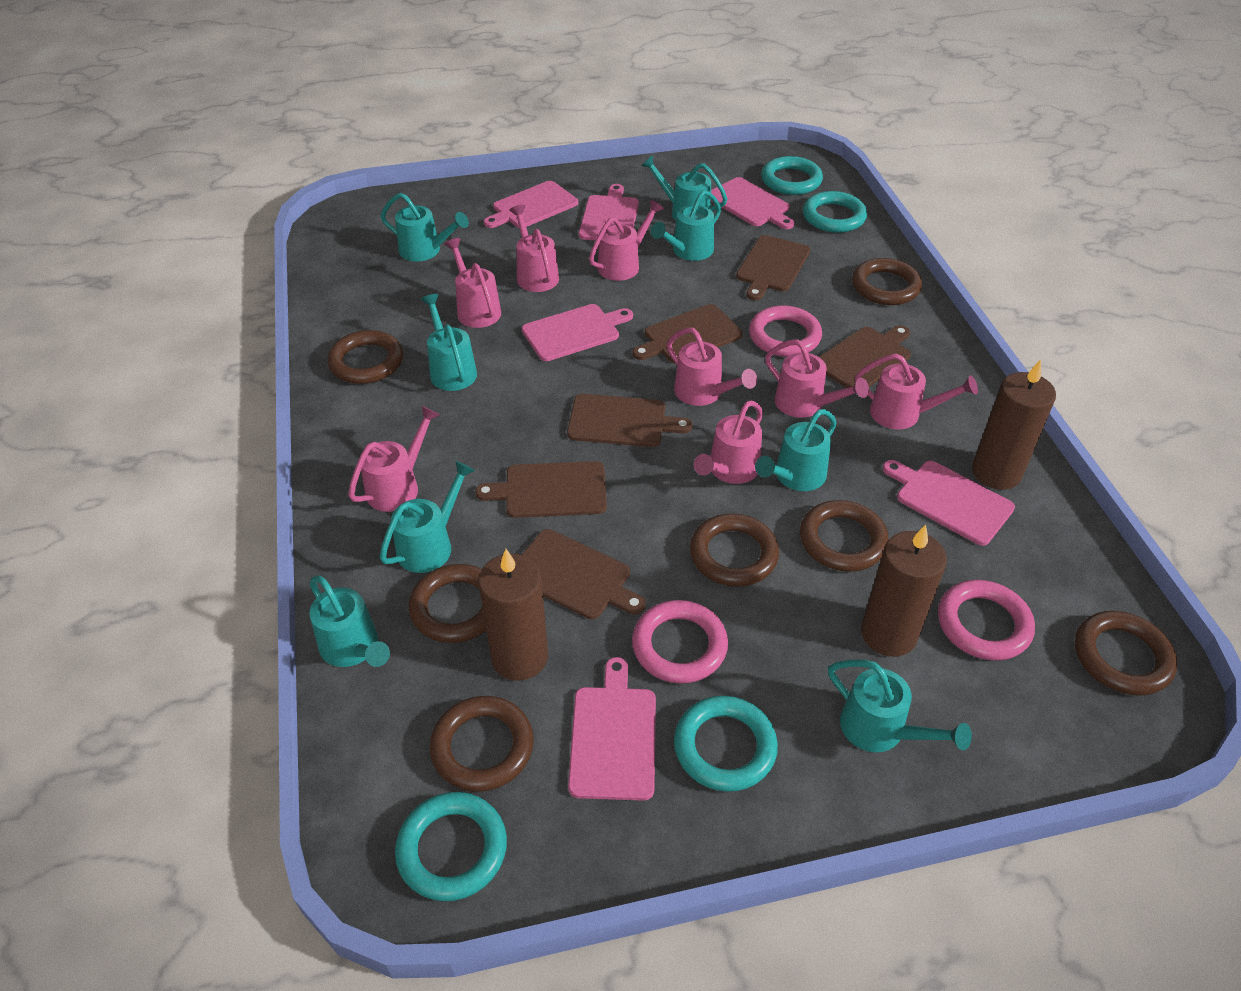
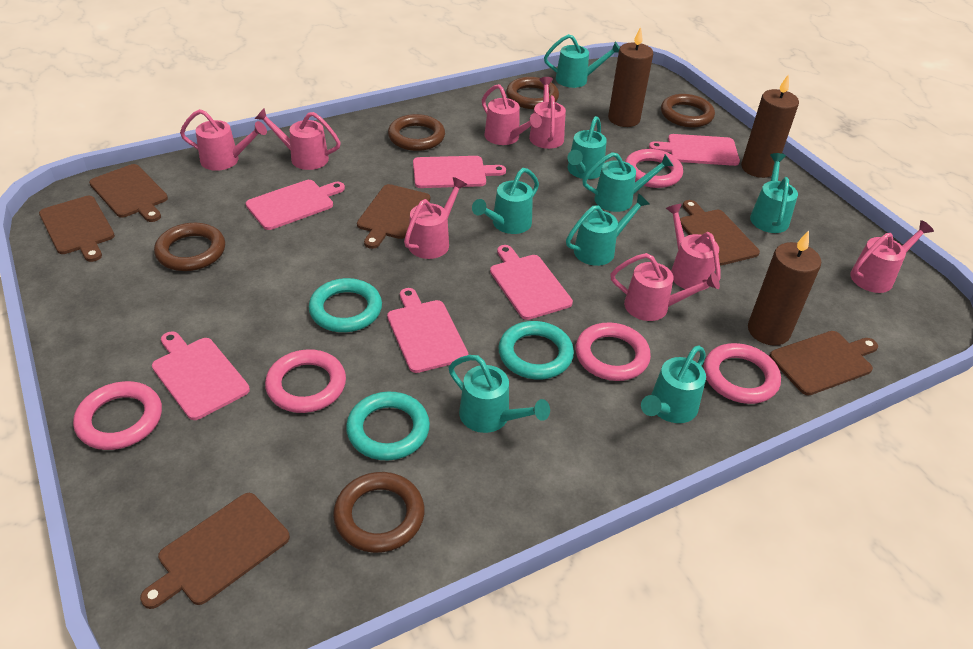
brown ring: [327,330,403,384] [409,564,486,643] [430,696,534,792] [690,514,779,587] [800,500,889,572] [852,258,922,305] [1075,611,1177,696] = 7 -> [154,223,225,271] [333,472,424,553] [388,114,445,151] [506,77,559,109] [661,94,715,127] = 5
pink ring: [632,600,728,684] [749,305,822,357] [938,580,1035,661] = 3 -> [73,381,162,450] [265,349,346,413] [576,322,651,381] [625,149,683,188] [704,343,781,404] = 5
turquoise ring: [395,792,507,901] [674,696,778,792] [761,156,823,195] [803,191,867,233] = 4 -> [309,278,382,332] [346,392,430,460] [498,321,574,379] = 3

